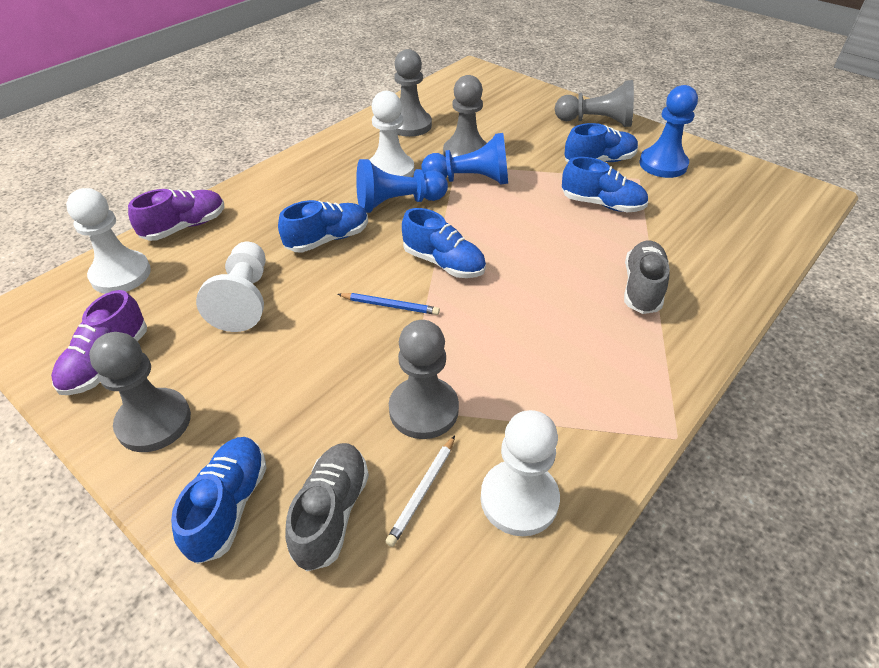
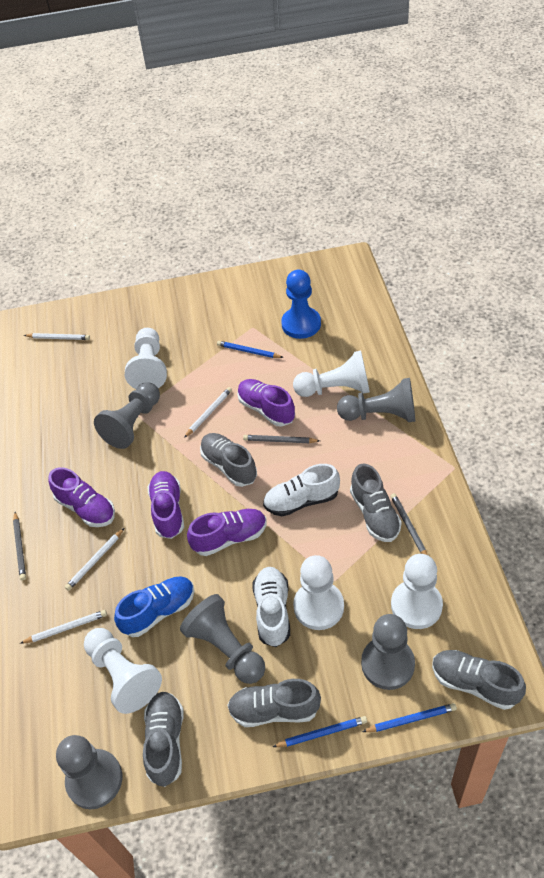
blue pawn: [356,159,448,213] [421,133,508,185] [639,85,698,178] = 3 -> [281,270,321,339] = 1
blue pencil: [337,293,440,315] = 1 -> [217,341,284,358] [273,716,367,747] [362,703,457,732] = 3
blue shoe: [171,437,267,564] [278,200,368,253] [402,208,486,278] [562,157,648,212] [564,123,638,162] = 5 -> [114,576,195,637] = 1
grey pencil: none = 0 -> [13,512,26,581] [243,435,320,443] [390,493,427,555] = 3
grey shoe: [285,443,369,571] [624,241,670,314] = 2 -> [143,692,184,787] [200,433,257,487] [227,679,321,727] [350,463,402,542] [432,650,526,710] = 5
purple shoe: [51,290,147,395] [128,189,224,241] = 2 -> [48,467,115,527] [147,471,184,539] [187,509,267,556] [237,379,295,426] = 4
white pawn: [66,188,151,294] [196,242,266,332] [369,91,414,177] [480,410,560,536] = 4 -> [84,628,162,714] [125,328,167,389] [293,350,370,397] [293,555,344,630] [391,554,443,629] = 5
white pencil: [385,436,455,547] = 1 -> [20,610,107,644] [24,333,90,340] [65,528,124,591] [184,387,232,438] = 4
white shoe: none = 0 -> [252,567,290,647] [263,464,340,516] = 2

